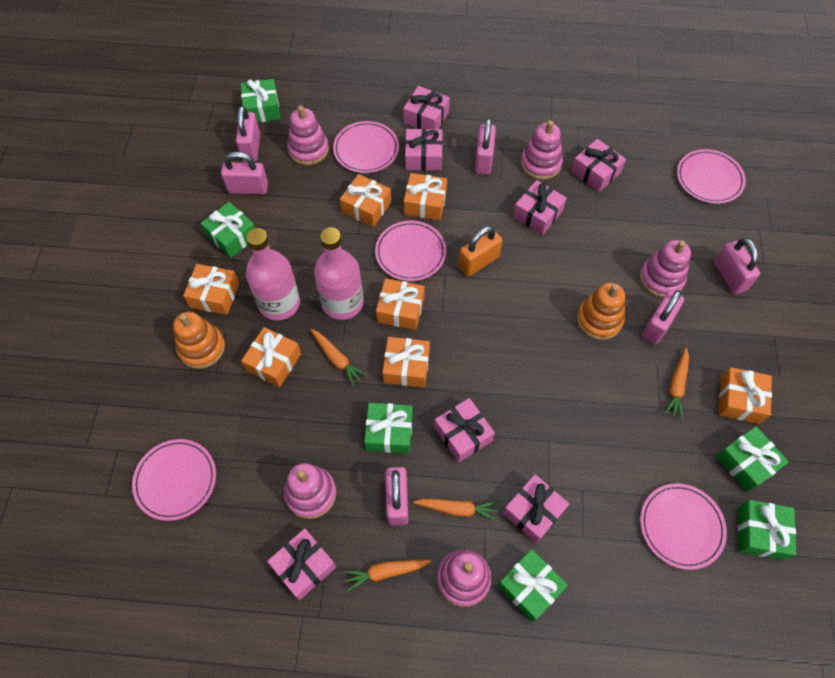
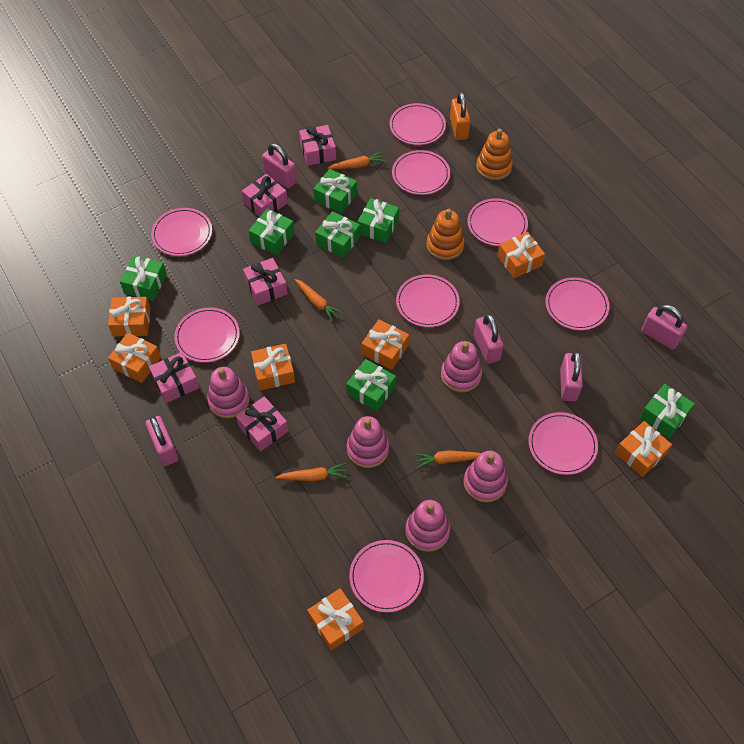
green gift: [201,202,255,258] [241,79,280,123] [364,403,413,454] [498,549,568,622] [716,426,789,492] [738,500,796,560] = 6 -> [120,255,167,301] [249,209,294,255] [313,169,357,214] [315,211,360,258] [346,359,396,412] [357,198,399,243] [640,384,695,438] = 7
pink bottle: [246,228,300,320] [314,227,364,320] = 2 -> none = 0
pink gift: [267,528,336,600] [403,86,450,129] [405,129,443,171] [434,398,495,463] [503,474,569,543] [513,180,567,235] [571,139,626,192] = 7 -> [149,352,199,403] [236,396,288,452] [242,174,288,217] [243,258,288,306] [299,125,336,166] = 5
pink padlock: [221,152,268,194] [236,106,260,162] [385,467,408,526] [475,118,496,175] [642,290,684,344] [714,238,760,294] = 6 -> [146,416,178,466] [262,143,297,189] [474,314,504,364] [560,351,583,402] [641,305,687,350] = 5
pink plate: [132,439,216,521] [333,121,399,173] [375,221,446,281] [640,483,727,570] [677,149,746,204] = 5 -> [151,208,212,256] [174,307,240,363] [349,540,424,612] [390,103,446,145] [392,150,450,195] [396,274,460,327] [467,198,528,246] [528,412,598,475] [545,277,610,330] = 9

